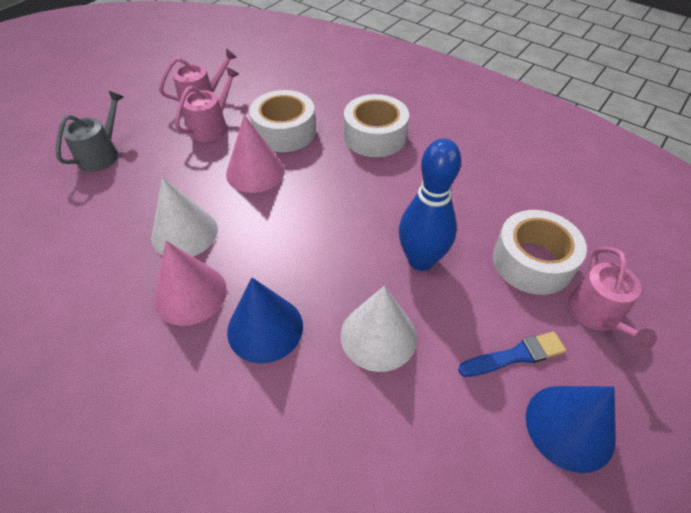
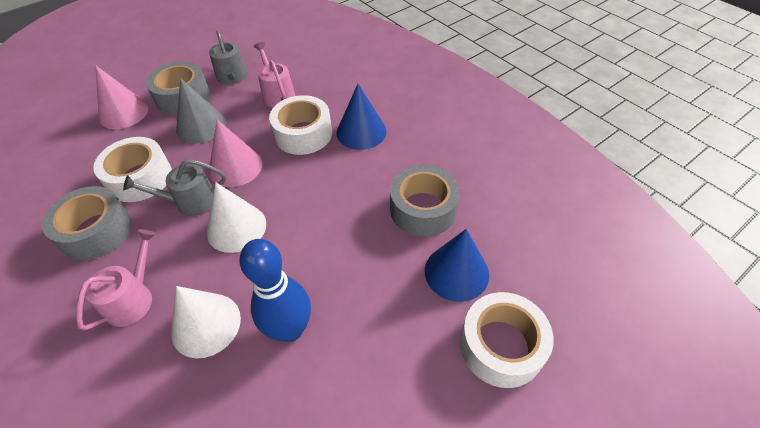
blue brush: [458,332,566,377] = 1 -> none = 0
grey cone: none = 0 -> [176,78,226,143] = 1
grey tape: none = 0 -> [42,186,132,260] [146,61,210,115] [390,165,460,237] = 3
grey watering can: [56,91,123,172] = 1 -> [123,159,226,216] [209,31,247,85] = 2
pink watering can: [159,48,237,110] [175,67,239,142] [568,247,657,350] = 3 -> [76,229,156,330] [254,42,295,107] = 2

